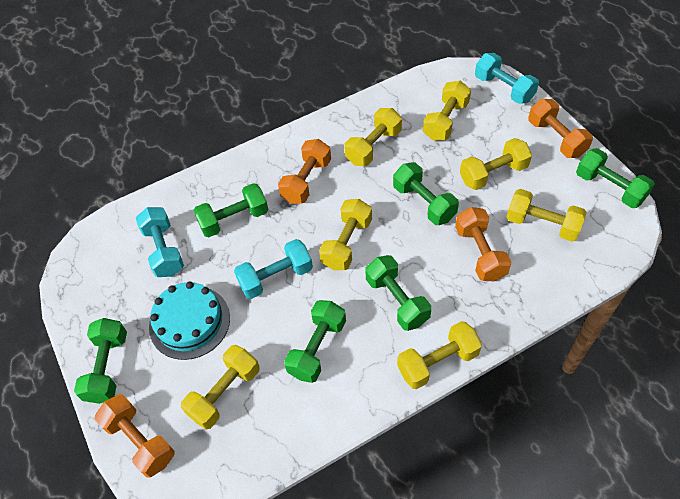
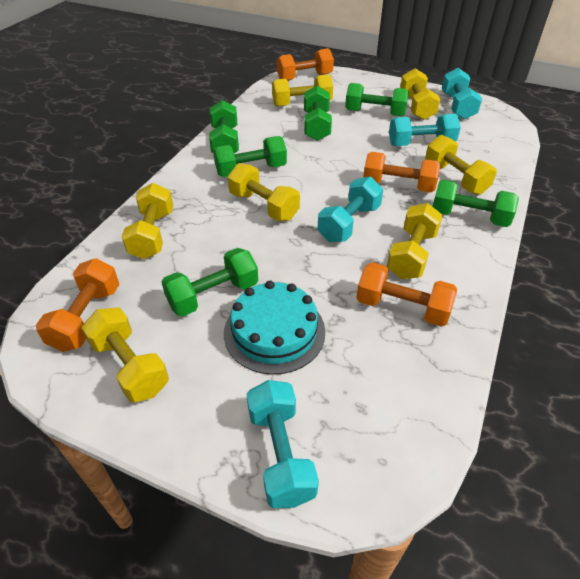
turquoise dumbbell: [136,207,184,277] [234,239,313,299] [475,53,539,104] = 3 -> [246,380,319,508] [317,177,383,242] [389,114,461,146] [442,68,482,119] = 4

